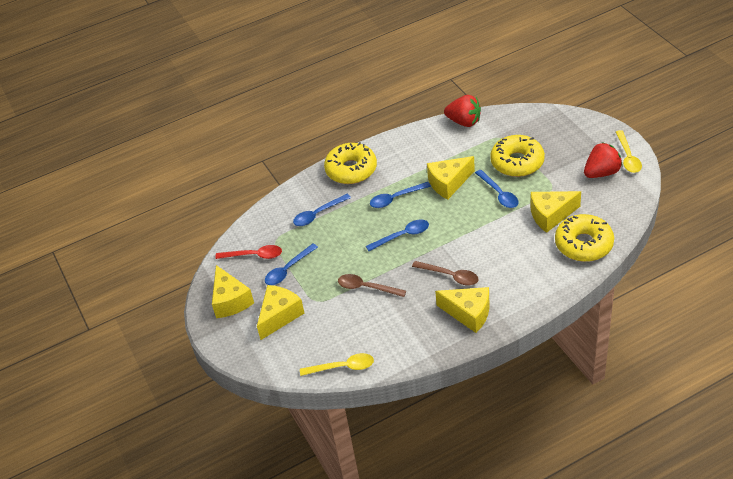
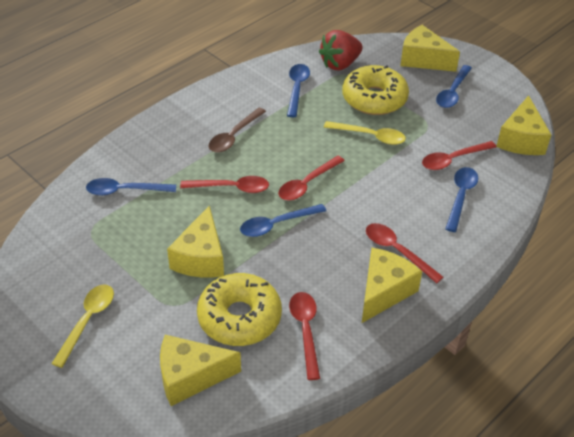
brown spoon: [338,274,406,297] [412,261,479,285] = 2 -> [209,108,266,152] = 1
red spoon: [215,245,282,259] = 1 -> [180,176,269,193] [278,156,345,201] [289,292,320,380] [366,223,444,283] [422,141,496,170] = 5
red strawberry: [444,95,481,127] [584,142,623,178] = 2 -> [319,30,363,70] = 1
yellow donut: [324,142,377,184] [490,135,545,177] [555,214,614,262] = 3 -> [197,273,282,346] [342,65,409,115] = 2

